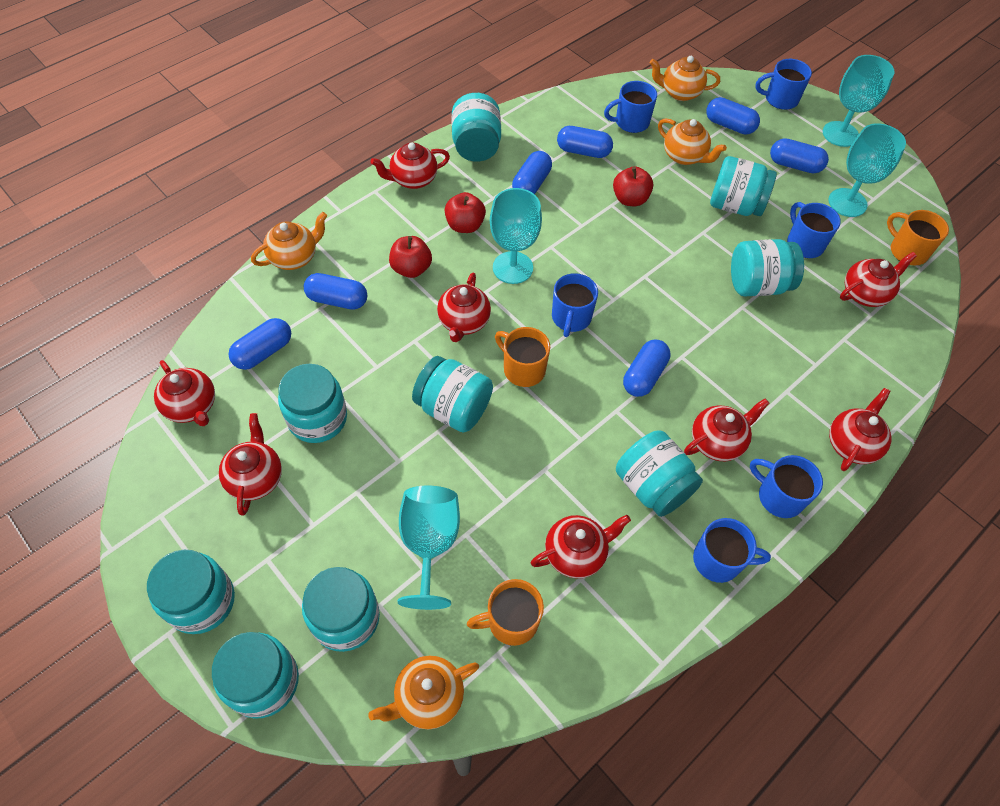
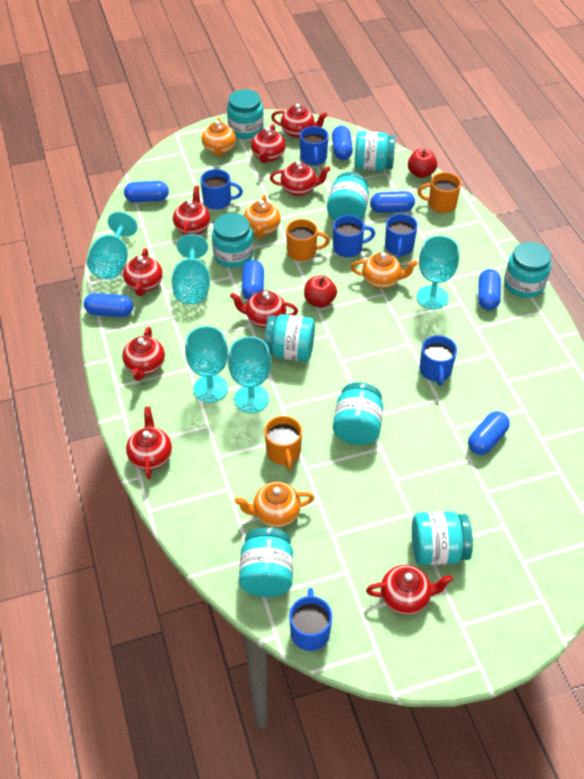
red apple: [389,236,432,278] [445,192,486,233] [613,166,653,206] = 3 -> [304,275,337,308] [408,149,437,178] = 2
red teapot: [154,360,215,426] [219,413,282,516] [371,142,450,189] [437,273,491,342] [531,515,631,578] [684,398,770,461] [829,388,892,471] [840,252,917,307] = 8 -> [122,327,165,381] [123,248,163,296] [126,407,172,479] [173,186,210,236] [230,290,298,328] [251,124,286,163] [270,161,331,196] [271,104,327,138] [366,565,453,615] = 9
turquoise goblet: [397,486,460,610] [490,188,542,284] [823,55,895,147] [828,123,906,217] = 4 -> [87,212,138,279] [172,234,210,304] [185,326,228,403] [228,336,271,413] [417,236,459,309] = 5

